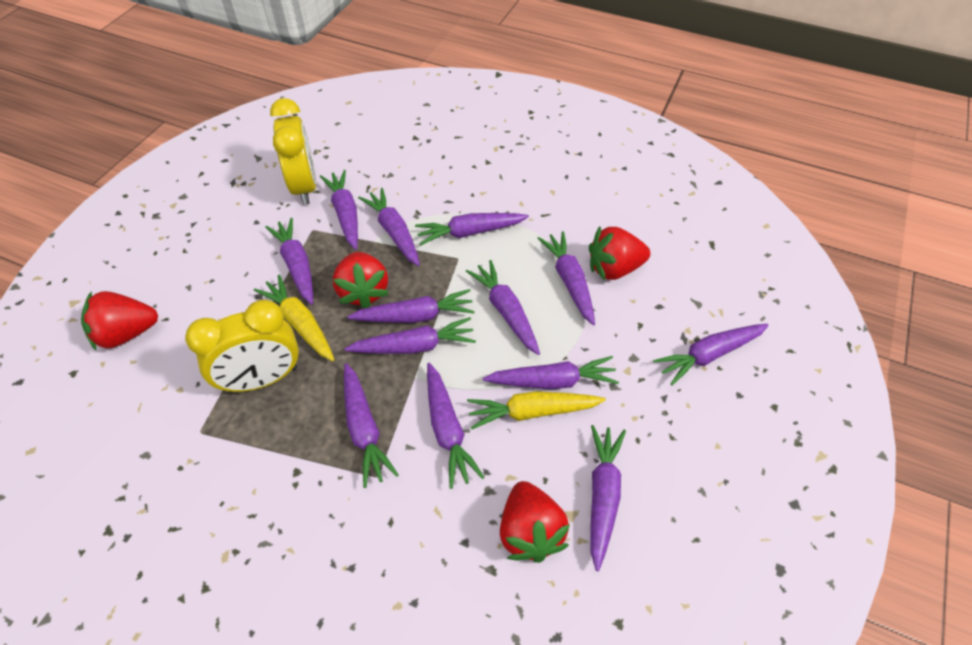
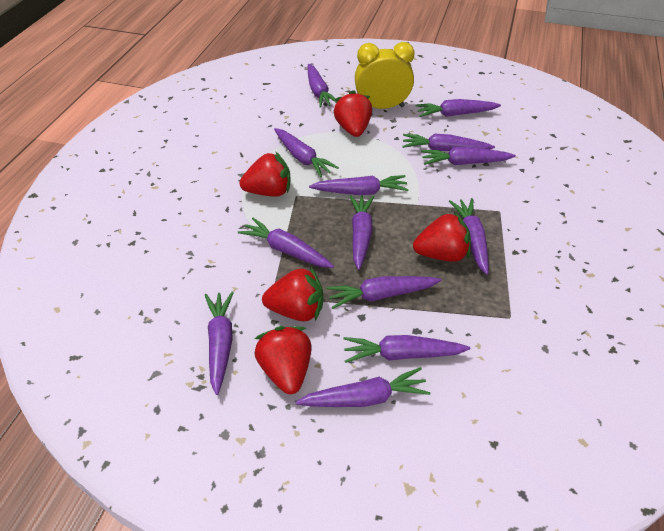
red strawberry: [81,291,158,350] [333,252,389,308] [500,481,570,563] [589,226,650,281] = 4 -> [240,152,290,197] [254,326,312,394] [262,267,323,322] [334,90,372,137] [413,212,471,262] = 5
yellow carrot: [254,275,335,361] [467,391,606,429] = 2 -> none = 0
yellow clock: [185,300,299,393] [270,98,316,205] = 2 -> [355,42,415,109] = 1

